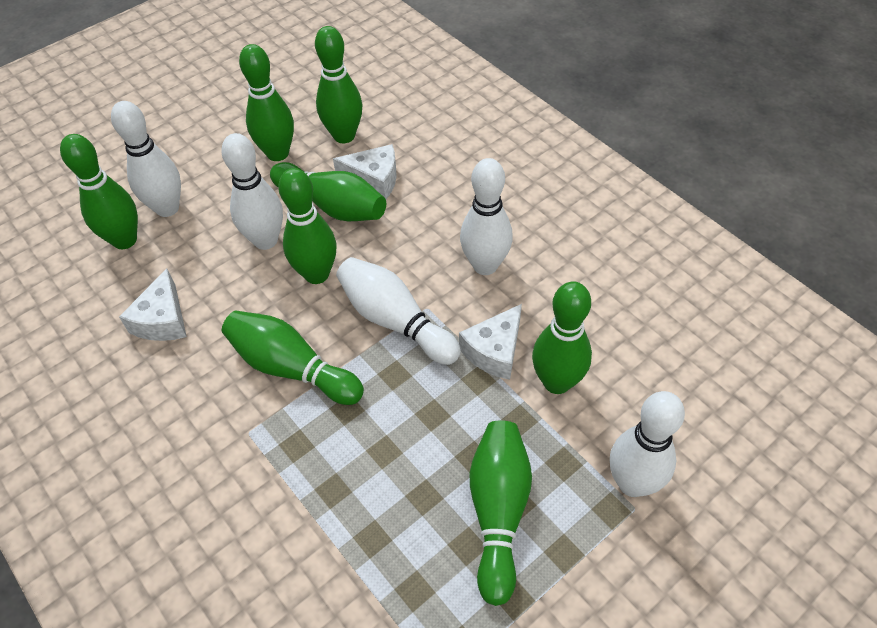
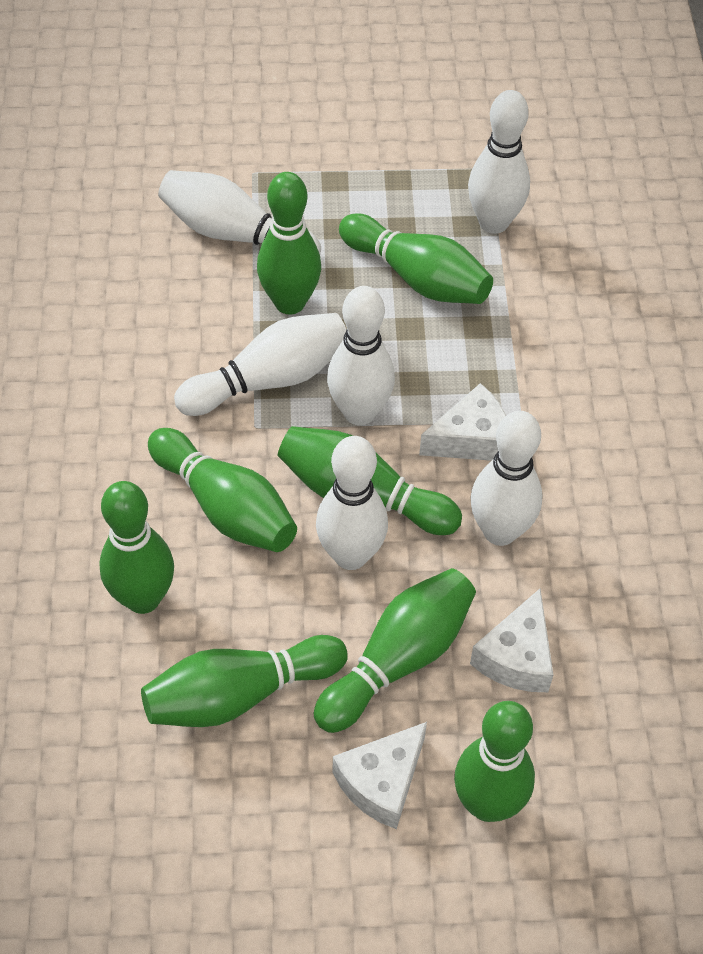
white bowling pin: [111,101,181,217] [221,133,283,250] [336,257,461,365] [460,158,513,275] [610,391,685,497] = 5 -> [158,170,321,254] [174,313,347,416] [316,436,388,570] [327,286,395,425] [468,90,530,234] [470,411,543,546] = 6

